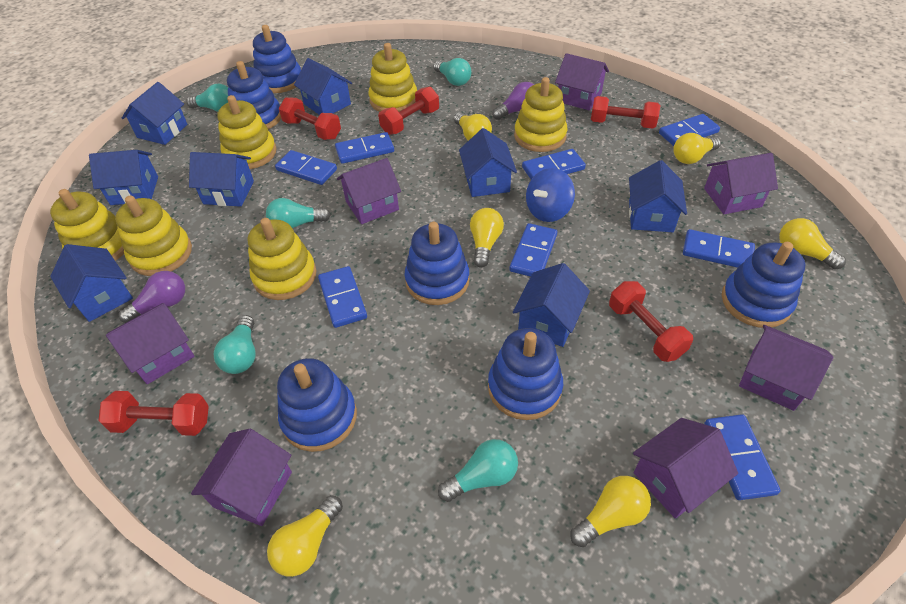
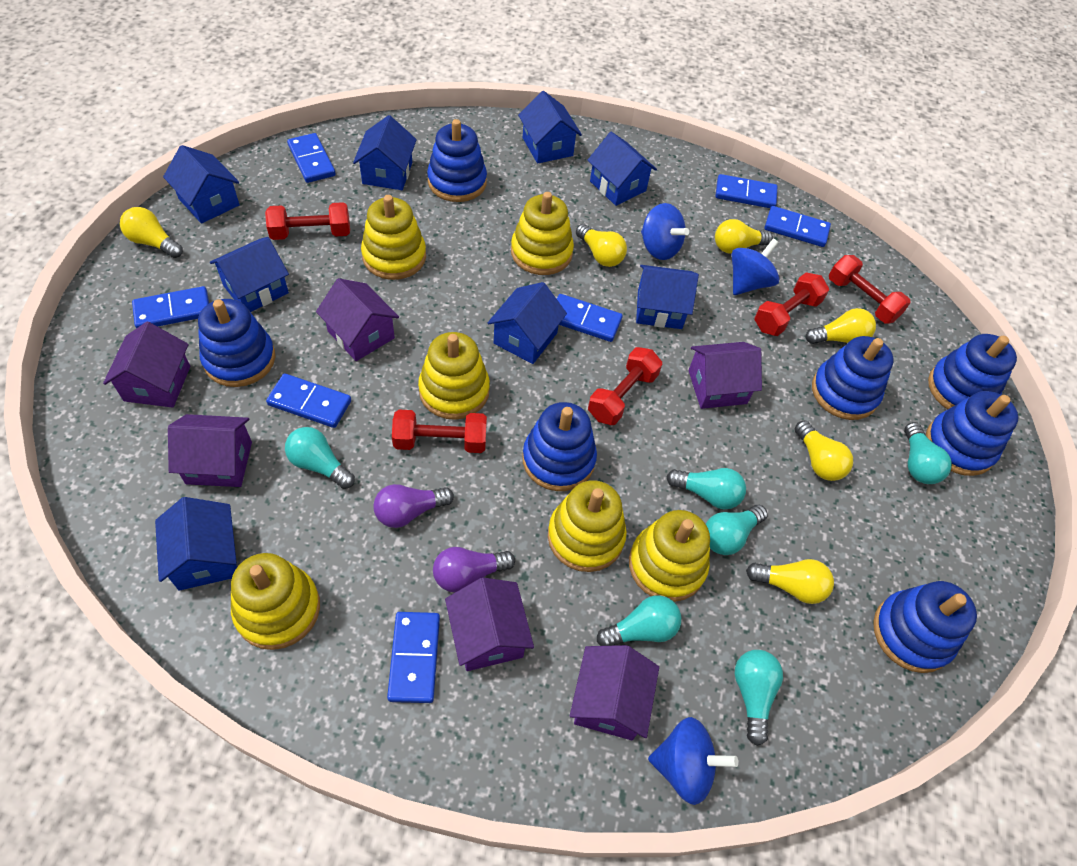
blue domino: [275,150,337,185] [318,266,367,328] [335,132,394,164] [509,223,557,277] [522,149,586,179] [659,114,720,146] [683,229,755,268] [705,414,781,500] = 8 -> [132,286,209,328] [266,373,351,428] [287,133,336,183] [387,612,440,703] [557,294,623,342] [716,174,777,208] [764,206,831,247] = 7
blue spinning top: [526,168,575,222] = 1 -> [641,203,689,260] [648,717,738,805] [732,238,779,295] = 3
blue stacking toy: [227,61,281,129] [253,25,301,93] [277,358,357,452] [404,222,470,305] [488,328,563,420] [722,242,805,328] = 6 -> [198,299,275,387] [427,119,487,202] [522,402,597,491] [812,336,894,420] [873,581,977,673] [926,391,1019,476] [928,334,1017,409] = 7
purple house: [106,303,195,384] [191,429,292,526] [337,158,401,224] [555,53,609,111] [633,418,738,519] [704,153,778,214] [739,325,834,411] = 7 -> [103,322,190,408] [168,414,252,487] [316,278,399,361] [445,578,534,671] [570,645,659,740] [688,342,762,409] = 6
turquoise light bulb: [187,84,228,112] [214,315,256,374] [266,198,331,228] [434,58,471,86] [438,439,518,502] = 5 -> [285,427,355,489] [597,595,681,646] [666,468,746,510] [706,505,768,555] [735,650,783,746] [904,422,952,484] = 6

